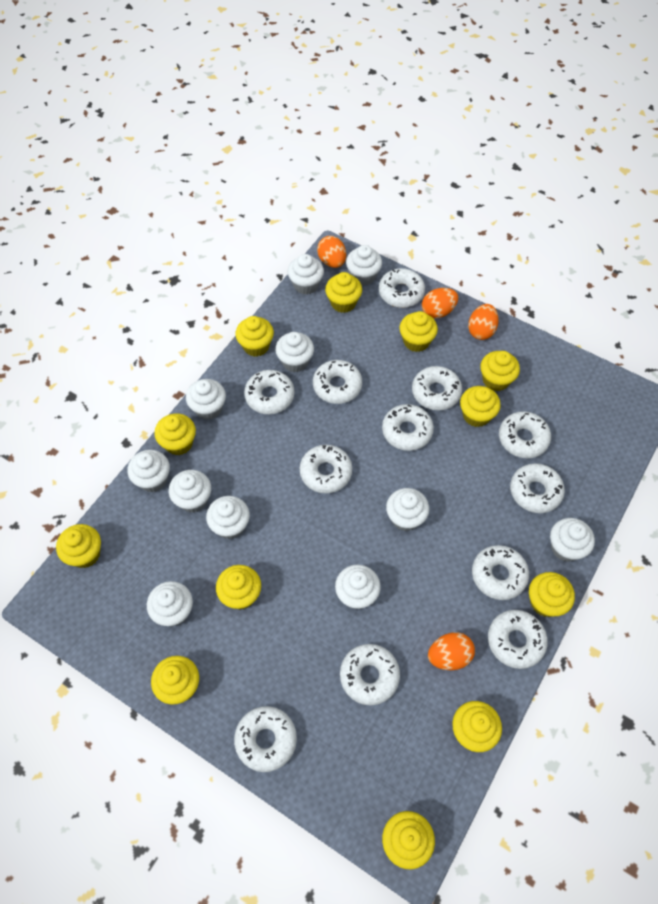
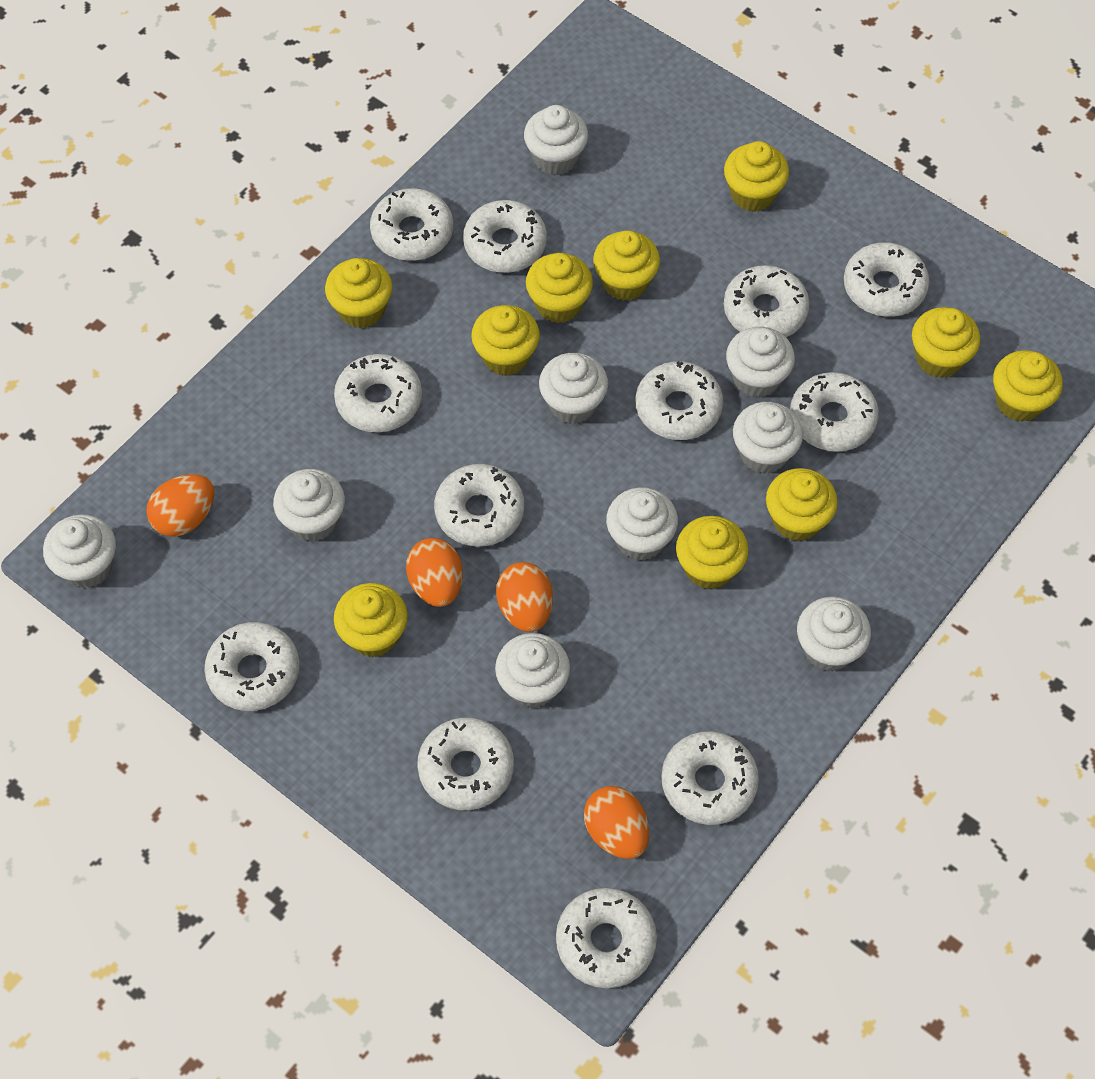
white cupcake: [127,450,170,492] [147,581,193,627] [169,470,211,513] [186,379,226,420] [206,496,250,539] [275,332,314,372] [287,254,324,295] [335,565,381,609] [346,245,382,285] [386,488,429,531] [550,518,595,562] = 11 -> [43,514,116,588] [273,469,345,542] [495,633,570,708] [524,105,588,176] [539,353,608,424] [606,487,678,561] [726,327,795,398] [733,402,803,474] [797,597,871,671] = 9
yellow cupcake: [56,524,101,568] [151,656,199,705] [154,413,196,455] [216,565,261,610] [235,316,274,357] [325,272,362,313] [382,811,435,869] [399,311,438,352] [452,701,502,752] [460,386,501,427] [480,351,520,391] [529,572,575,617] = 12 -> [325,258,392,329] [334,583,408,657] [471,305,540,376] [526,253,593,323] [593,230,660,301] [676,516,749,589] [724,141,789,212] [766,468,838,541] [912,307,980,378] [993,350,1063,422] = 10

